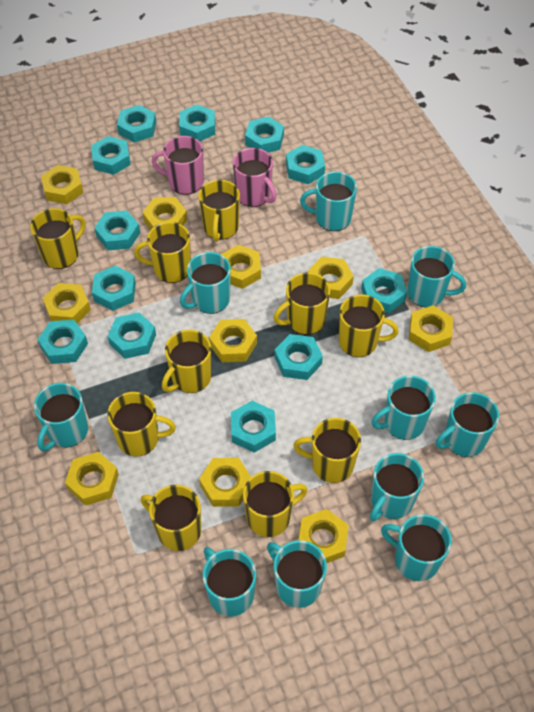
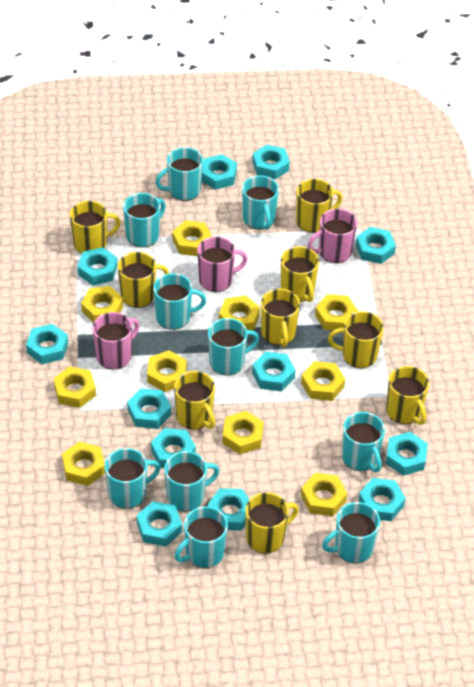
pink mug: [152,136,204,195] [233,148,276,207] = 2 -> [93,312,140,369] [197,236,248,292] [308,209,357,263] = 3
yellow mug: [30,208,86,269] [107,392,176,457] [134,222,191,283] [141,485,201,551] [162,330,211,393] [198,180,240,242] [243,471,308,537] [273,272,330,335] [293,418,361,483] [339,294,399,357] = 10 -> [70,201,121,254] [118,252,169,308] [174,371,215,430] [245,492,299,554] [261,289,300,347] [281,246,319,302] [296,179,343,233] [328,311,384,368] [386,366,429,425] = 9

